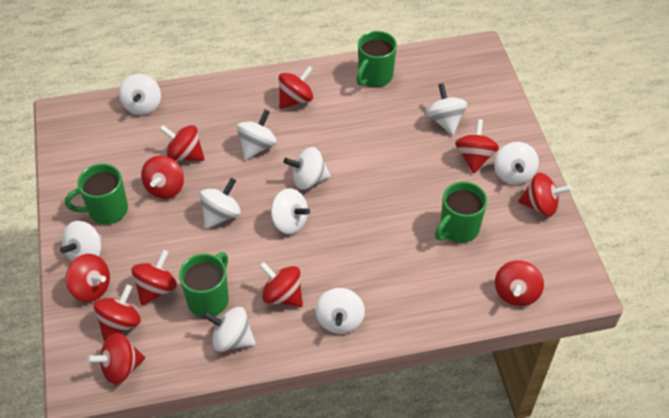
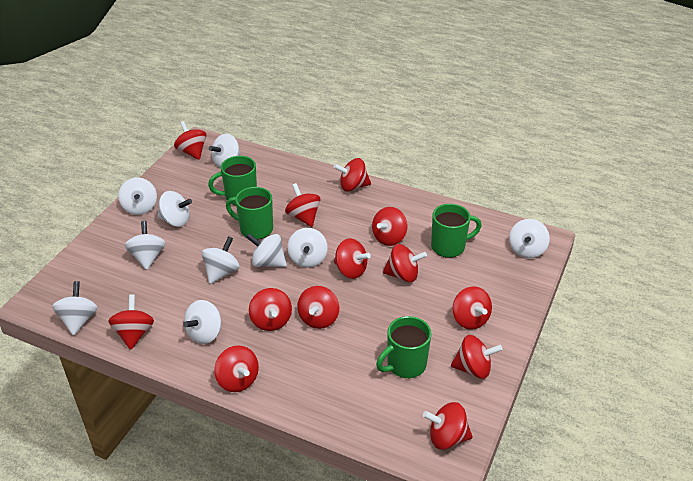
red spinning top: [66,254,110,302] [87,333,145,384] [94,285,141,342] [131,250,177,306] [141,156,184,199] [159,125,205,161] [259,262,303,307] [279,66,313,109] [455,119,499,174] [495,260,544,306] [518,172,572,216] = 11 -> [108,294,154,350] [174,121,206,160] [214,345,259,392] [249,288,292,331] [285,183,320,227] [297,286,339,329] [334,158,371,192] [334,238,371,279] [372,207,408,246] [383,244,427,282] [423,402,473,450] [451,335,503,379] [452,286,492,330] = 13

